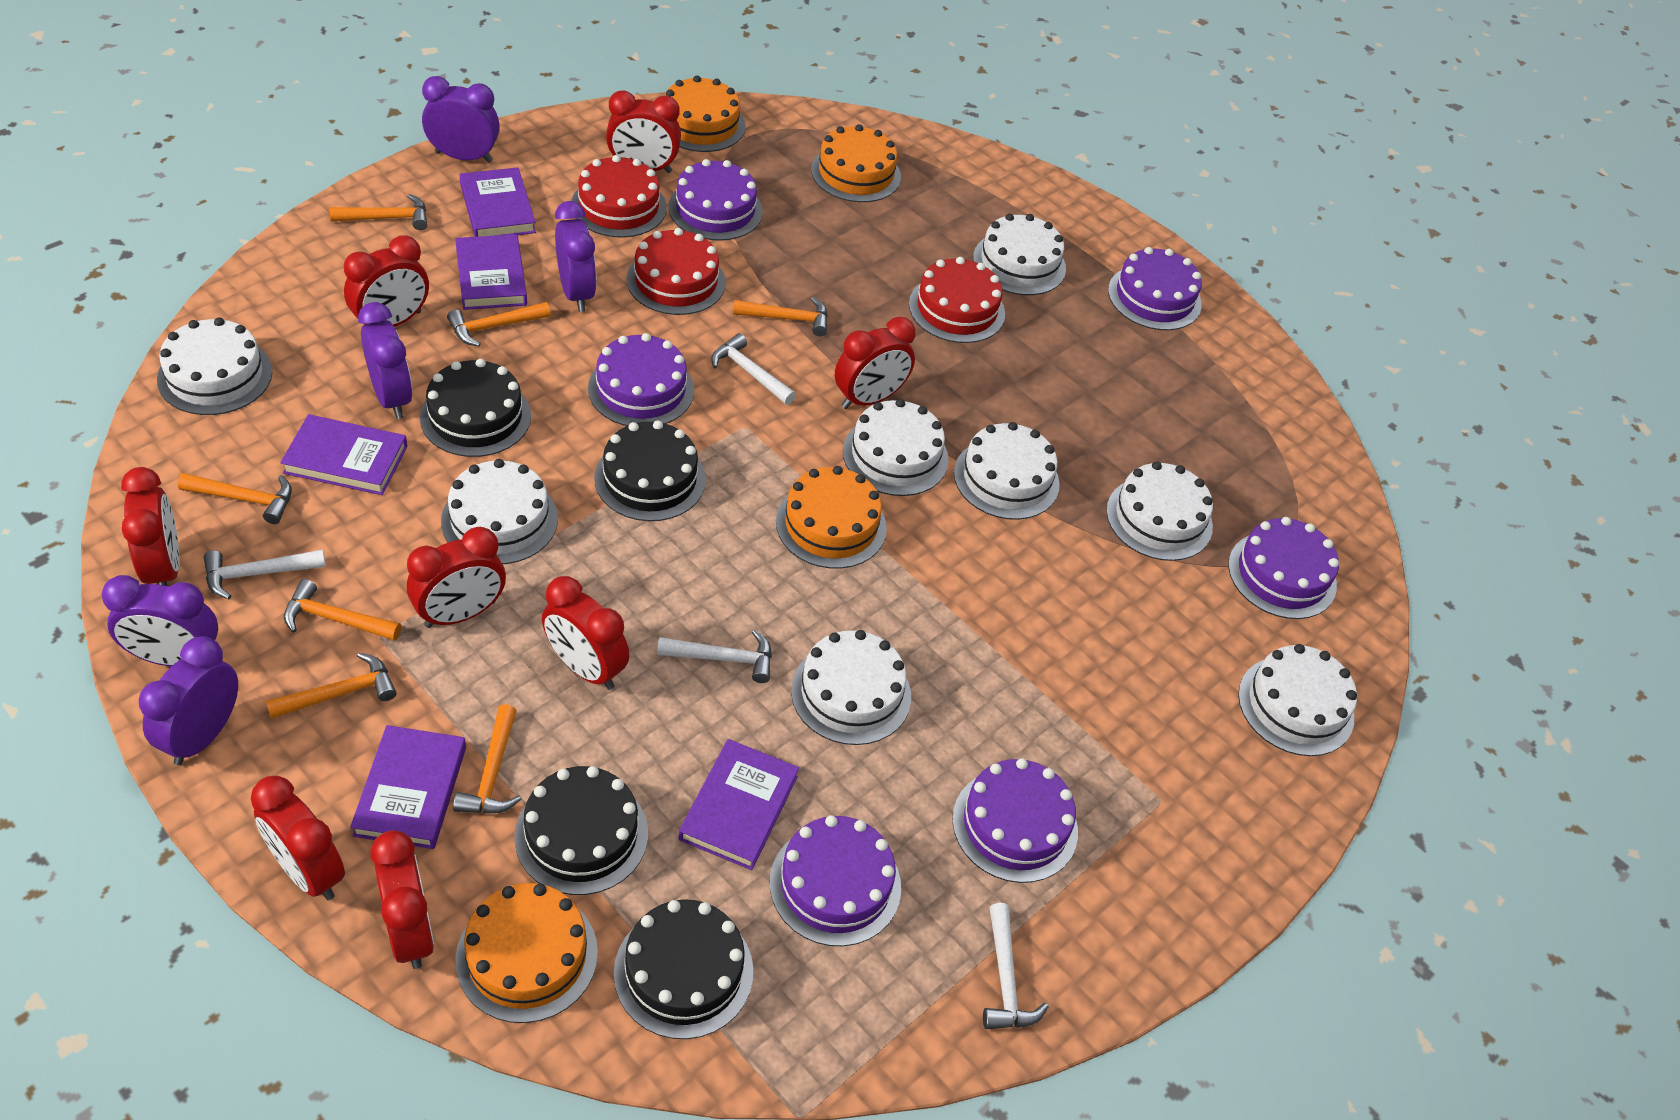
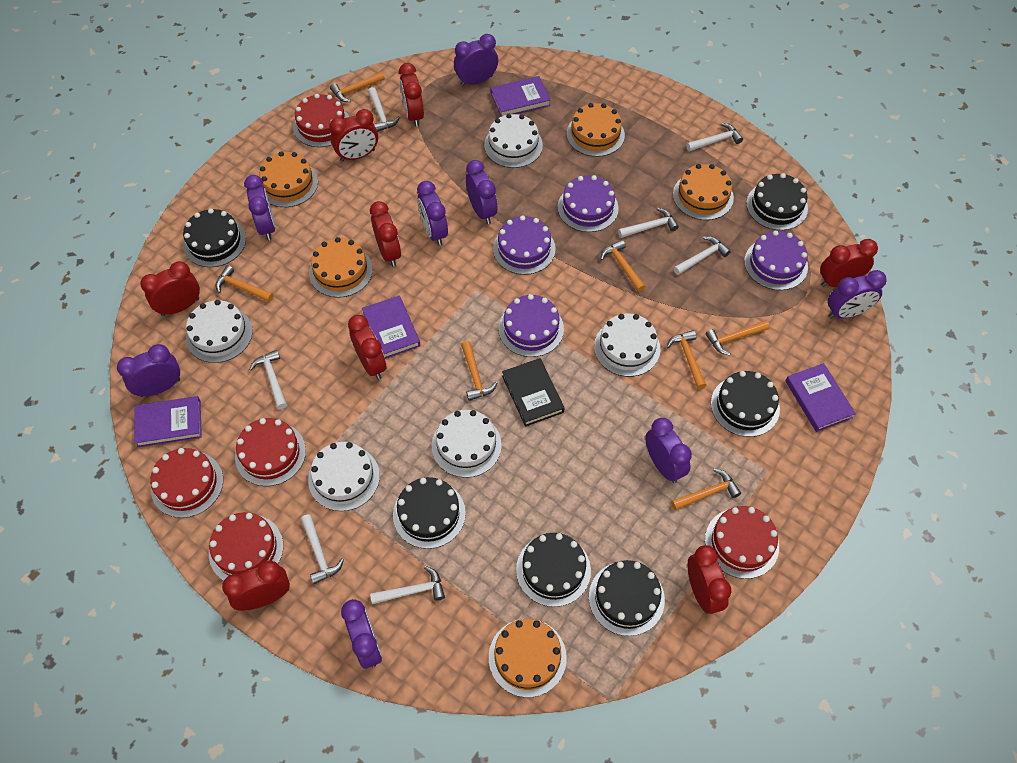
black book: none = 0 -> [502,358,565,427] = 1
black cake: [420,359,531,457] [514,766,648,895] [594,420,706,521] [614,899,753,1039] = 4 -> [183,208,246,267] [393,477,466,549] [516,533,591,607] [589,560,665,636] [711,371,780,437] [746,173,808,230] = 6
orange cake: [455,883,598,1023] [665,76,746,152] [776,466,887,569] [811,124,901,202] = 4 -> [259,151,318,207] [309,237,373,298] [489,619,567,698] [567,103,625,157] [673,164,734,220] = 5
purple book: [280,414,408,495] [350,725,466,849] [455,234,527,310] [459,167,536,237] [678,739,799,870] = 5 -> [134,396,202,447] [362,295,421,359] [491,76,550,117] [786,363,856,432] = 4
purple cake: [588,333,694,426] [668,159,763,241] [770,815,901,946] [952,758,1078,883] [1108,247,1202,330] [1228,517,1339,619] = 6 -> [493,215,556,275] [498,294,564,357] [558,175,619,232] [744,230,808,290] = 4
purple clock: [101,575,218,666] [139,636,238,765] [358,302,412,419] [422,76,500,162] [555,201,597,312] = 5 -> [117,344,180,397] [244,175,275,240] [341,599,382,669] [417,181,448,246] [454,34,498,86] [466,160,497,224] [645,418,692,483] [828,270,887,319] = 8
red cake: [571,155,667,238] [626,228,726,315] [909,257,1005,343] = 3 -> [150,448,223,518] [209,512,283,581] [235,418,306,486] [293,94,349,147] [705,506,779,579] = 5
white cake: [157,317,273,415] [441,459,558,564] [791,630,911,745] [843,399,949,496] [954,422,1060,520] [973,214,1066,295] [1106,461,1213,561] [1238,644,1357,756] = 8 -> [186,300,253,363] [308,442,380,511] [432,410,502,478] [484,114,543,168] [594,314,661,377] = 5
white hammer: [204,550,326,599] [657,630,772,683] [711,333,796,405] [983,903,1049,1029] = 4 -> [249,350,287,409] [301,514,344,584] [368,87,400,132] [370,566,445,604] [618,208,679,238] [674,236,731,275] [686,123,743,152] = 7

